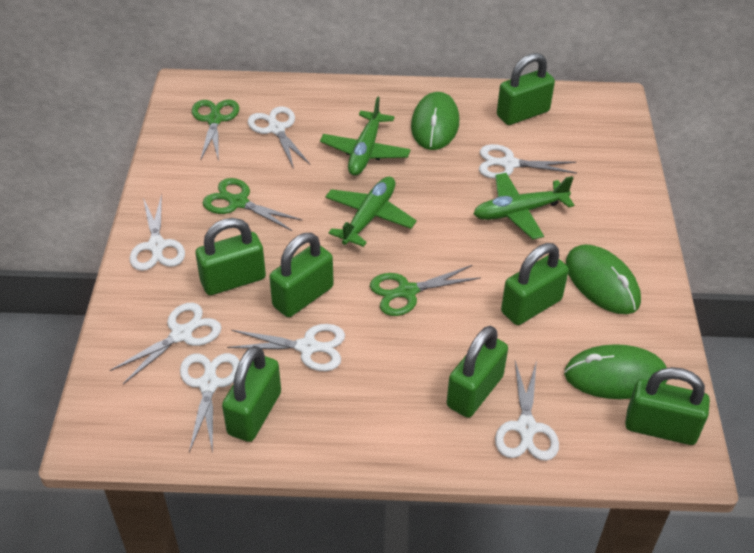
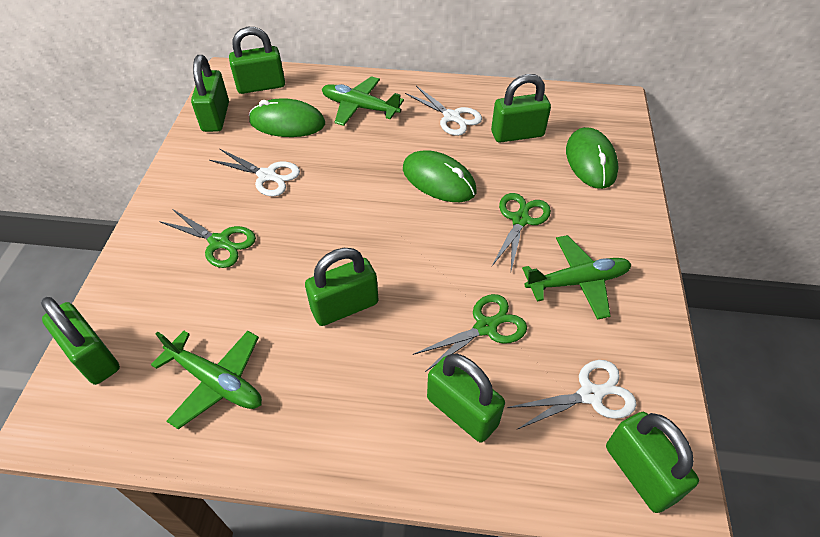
white scissors: [110,303,222,384] [129,194,185,271] [180,353,240,453] [227,324,345,371] [248,107,310,169] [479,144,577,179] [495,360,559,461] = 7 -> [209,149,300,197] [405,86,482,136] [507,360,637,430] = 3

